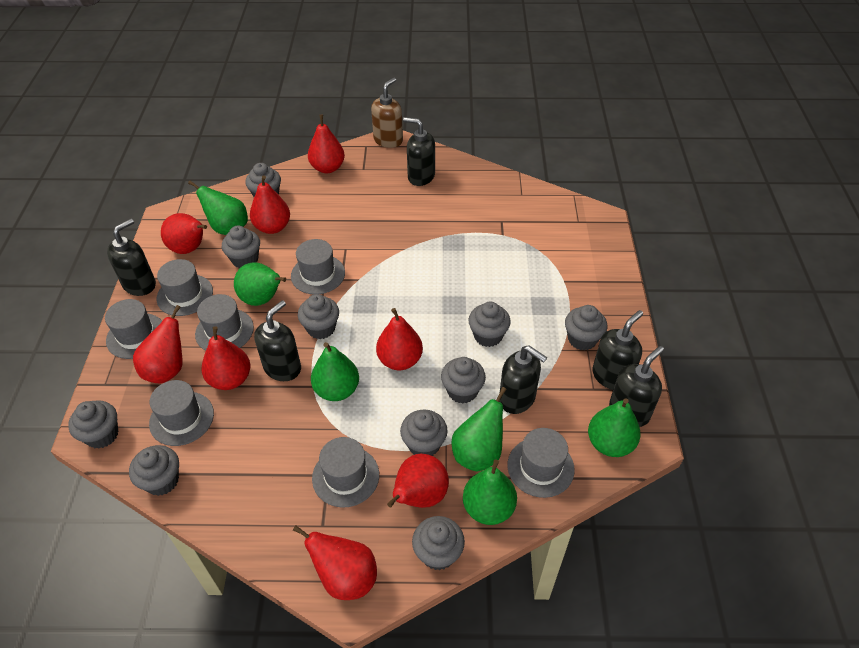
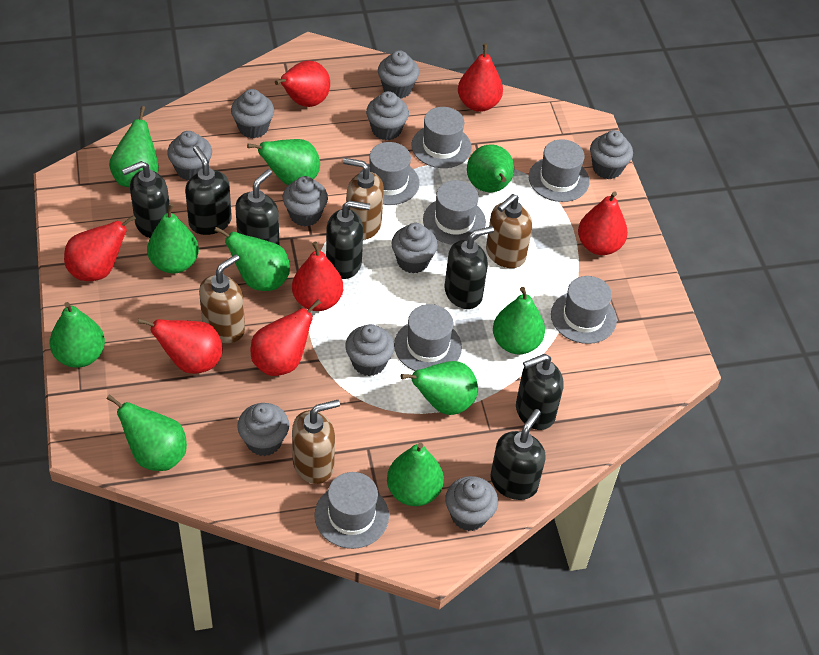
black soap dispenser: [107,219,156,296] [254,300,301,381] [403,117,435,186] [499,345,547,414] [592,310,643,390] [609,346,664,427] = 6 -> [122,161,169,238] [185,146,232,235] [235,169,279,245] [326,201,370,279] [445,226,494,309] [490,409,546,500] [516,354,563,430] = 7
brown soap dispenser: [371,78,403,148] = 1 -> [199,254,245,343] [292,400,340,484] [343,158,384,240] [486,194,532,268] = 4
green pear: [188,181,248,235] [234,262,286,306] [311,342,359,401] [451,387,506,472] [463,459,517,525] [588,398,641,457] = 6 -> [50,302,105,368] [106,394,187,471] [109,106,159,187] [147,203,199,274] [214,227,290,291] [247,139,320,185] [387,443,444,506] [401,361,478,415] [467,144,514,193] [493,287,545,354] = 10
red pear: [133,305,183,384] [161,213,207,254] [201,326,250,390] [250,175,290,234] [293,525,377,600] [308,115,345,173] [376,308,423,370] [387,454,449,508] = 8 -> [64,215,136,281] [138,319,223,374] [251,299,321,376] [275,61,330,107] [292,241,343,311] [458,43,503,112] [578,191,628,255] = 7

